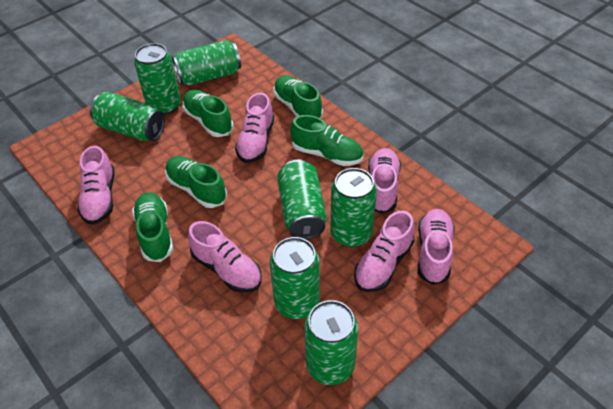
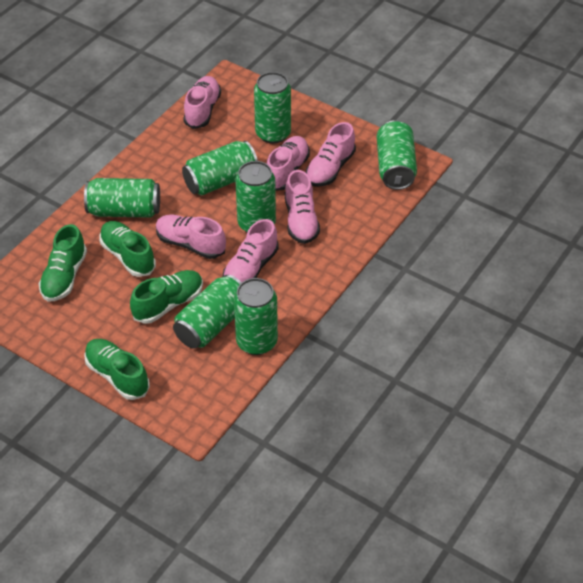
green shoe: [132,192,173,262] [165,156,227,208] [182,90,233,137] [273,75,323,119] [290,115,363,166] = 5 -> [39,224,87,302] [84,339,150,400] [100,221,156,277] [130,270,203,324] = 4

